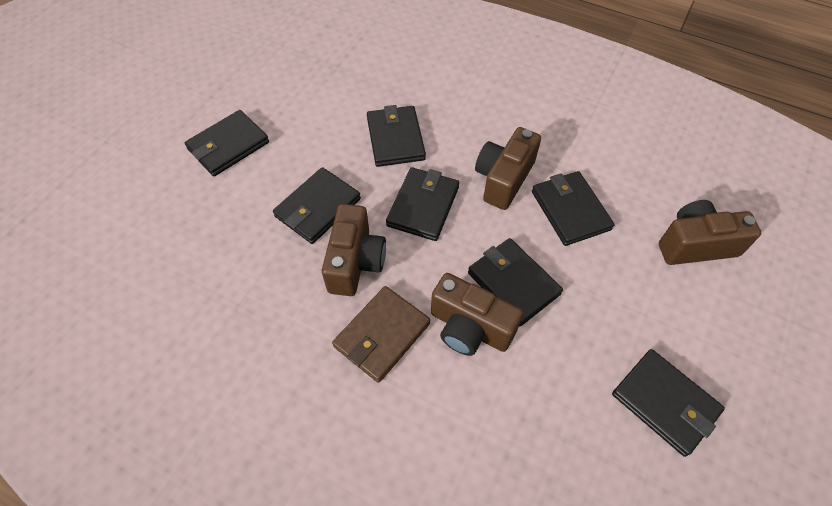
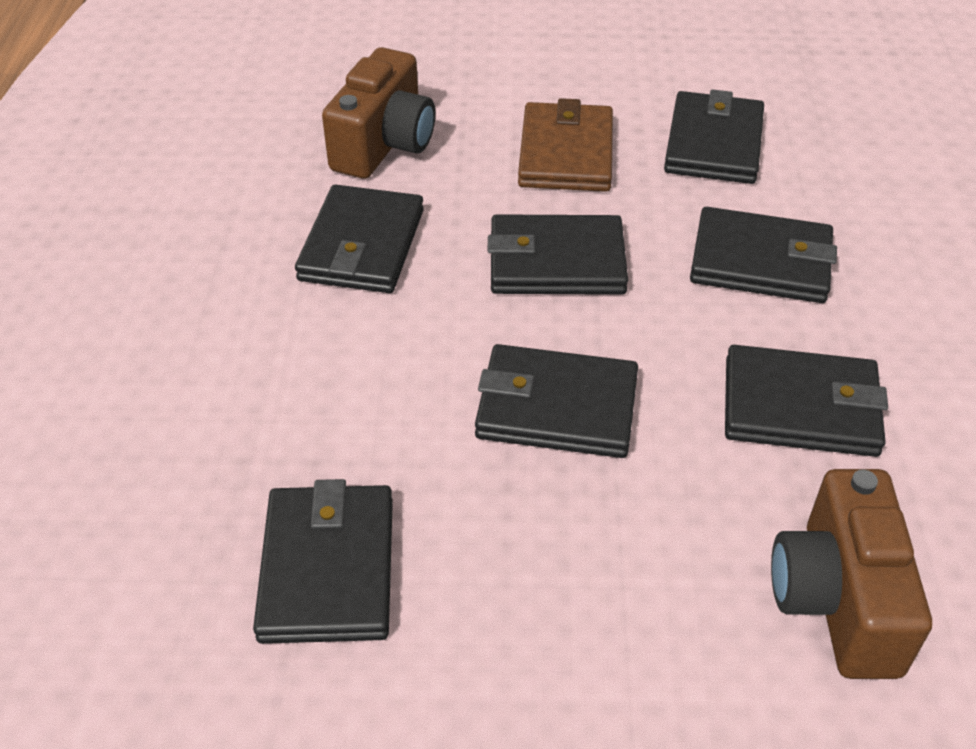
brown camera: [322,204,386,296] [431,273,523,356] [475,127,541,210] [659,200,761,265] = 4 -> [322,47,435,179] [771,469,932,679] = 2

